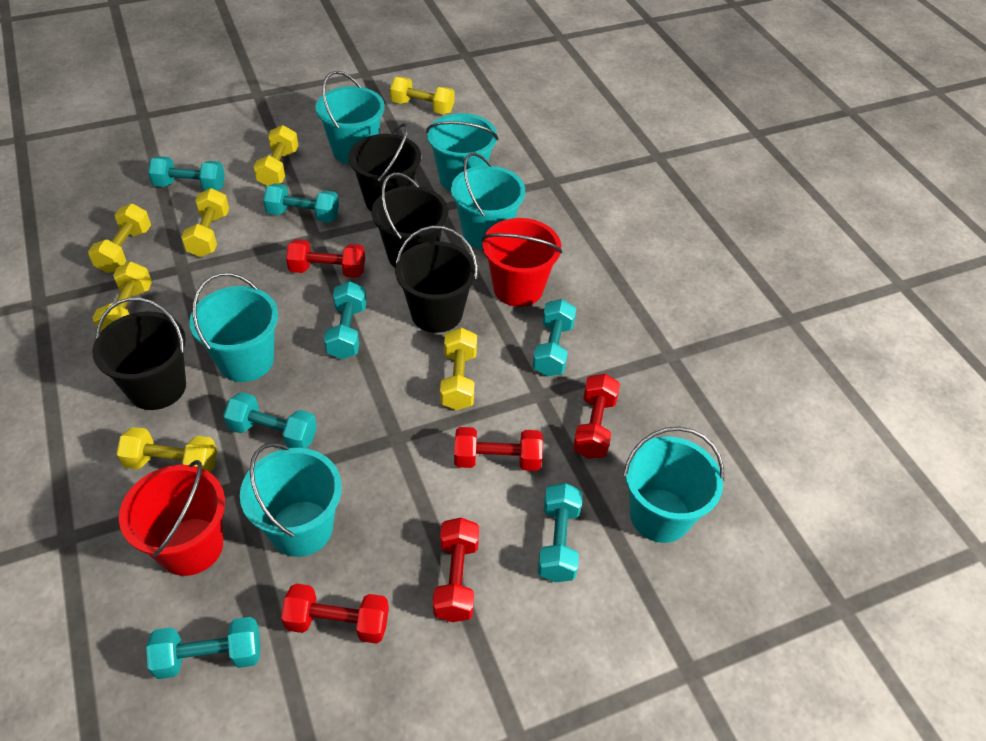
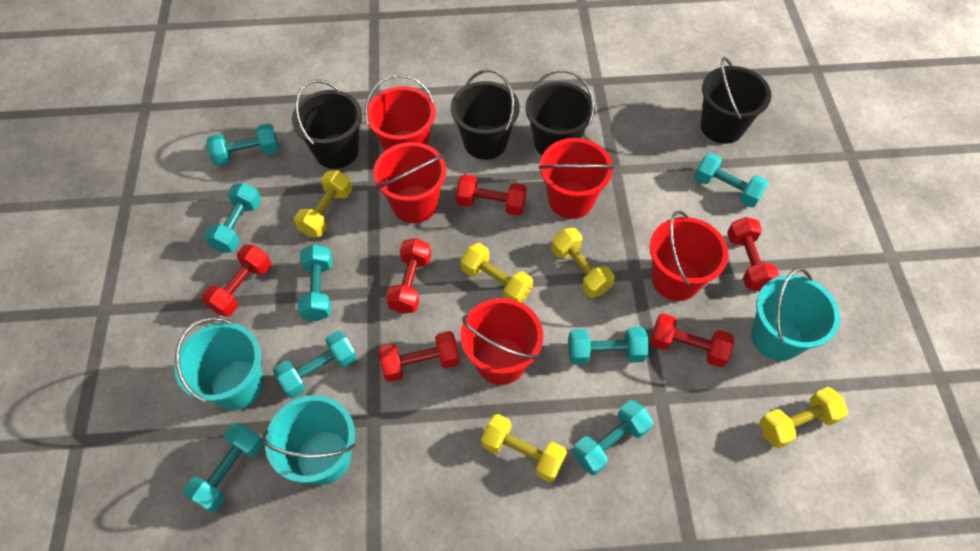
red bucket: [119,460,225,576] [482,218,562,307] = 2 -> [365,74,436,151] [373,142,446,223] [460,298,543,385] [539,138,614,219] [650,210,729,301] = 5
red dumbbell: [281,583,389,644] [286,239,365,278] [433,518,479,622] [454,427,543,471] [573,374,620,459] = 5 -> [202,244,271,317] [378,331,460,382] [386,238,431,314] [456,174,527,216] [651,313,734,367] [727,217,780,291] = 6
turquoise bucket: [189,273,278,382] [240,443,342,557] [315,71,385,164] [426,113,498,191] [451,153,525,250] [623,427,724,543] = 6 -> [175,317,264,410] [262,395,355,485] [751,268,840,361] = 3
turquoise dumbbell: [146,617,260,679] [148,156,225,191] [223,392,317,448] [263,183,339,223] [324,281,367,359] [533,299,576,377] [538,483,583,582] = 7 -> [183,423,264,513] [204,183,262,253] [206,123,279,166] [273,331,357,398] [298,244,332,321] [568,327,649,365] [573,400,653,475] [694,153,769,208] = 8
yellow dumbbell: [88,204,151,273] [93,262,152,332] [116,427,217,472] [181,188,229,257] [253,125,299,186] [390,77,454,115] [440,328,477,410] = 7 -> [294,170,352,237] [460,243,533,303] [481,414,567,482] [551,228,615,298] [760,387,848,449] = 5

